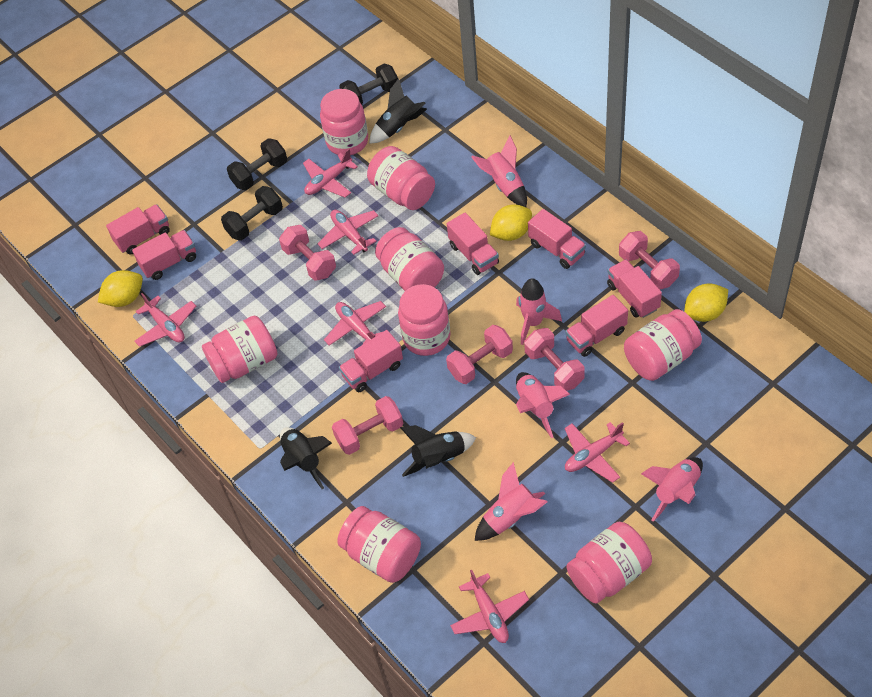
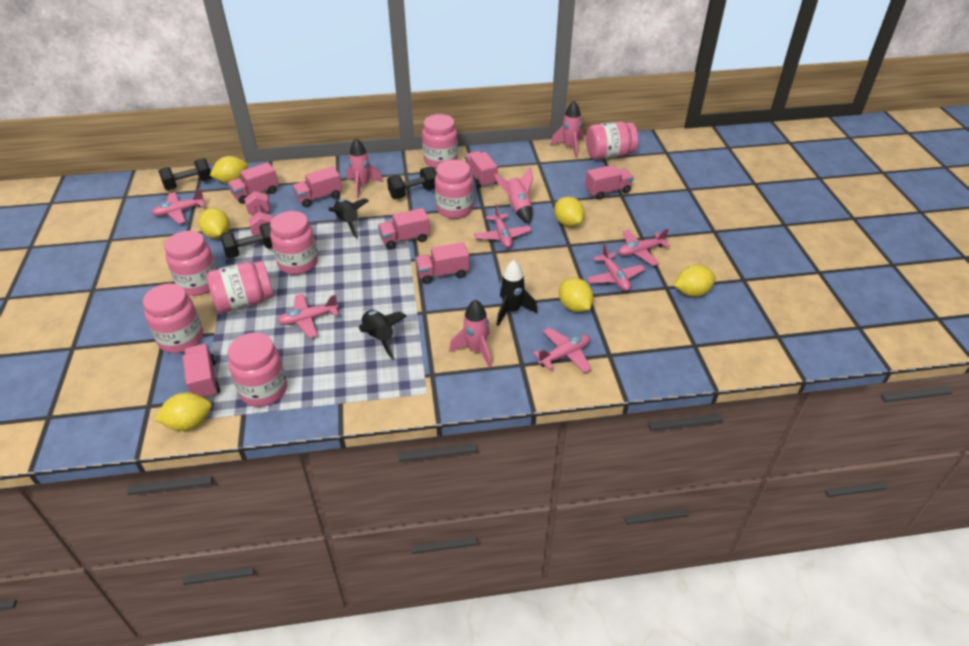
pink dumbbell: [279,225,336,281] [332,396,403,455] [446,325,513,384] [524,328,585,391] [619,231,680,289] = 5 -> [245,191,273,235] = 1
pink rocket: [471,136,527,207] [475,462,547,541] [516,278,562,345] [516,372,570,438] [641,457,703,522] = 5 -> [347,138,383,199] [449,299,491,368] [494,167,533,224] [551,101,583,158] = 4
yellow lemon: [98,270,143,307] [490,204,532,241] [684,283,728,322] = 3 -> [154,392,212,431] [199,208,230,239] [210,156,248,183] [554,196,585,227] [559,278,593,312] [674,265,716,297] = 6

